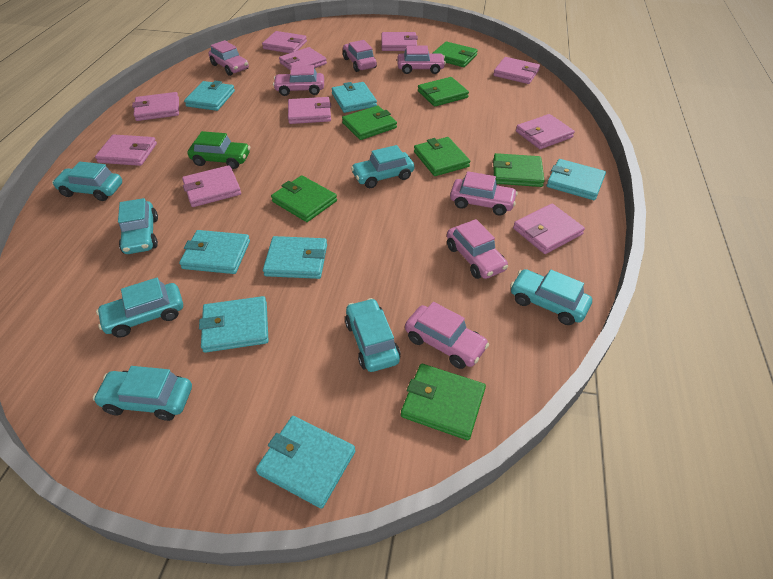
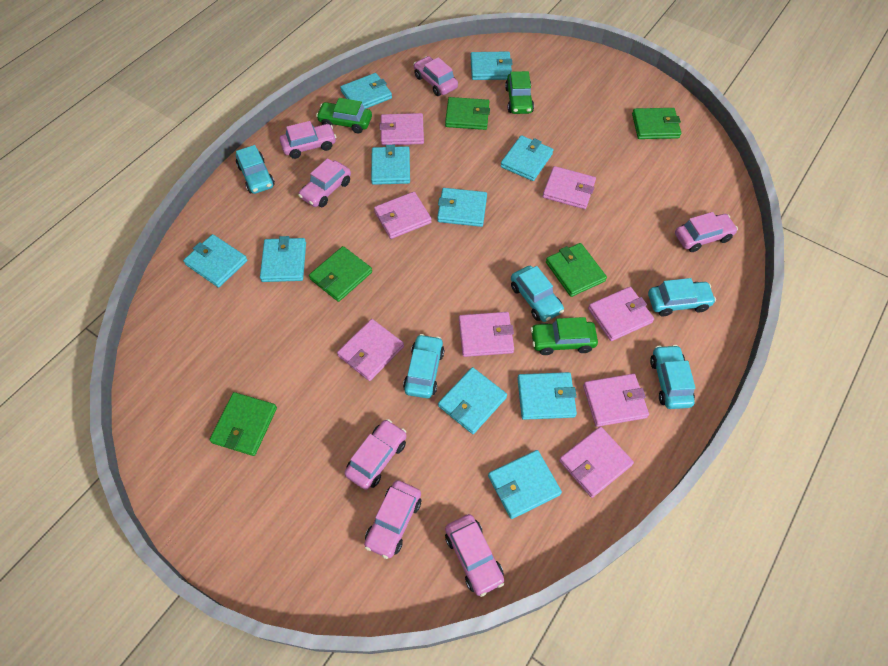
green car: [188,131,250,169] = 1 -> [316,98,372,133] [505,71,534,114] [530,317,598,355] = 3
green wallet: [271,175,337,222] [342,106,397,140] [401,364,486,440] [414,137,470,176] [418,77,469,107] [432,41,478,67] [493,153,545,187] = 7 -> [210,392,277,456] [309,246,372,302] [445,97,490,130] [546,243,607,297] [632,108,681,139] = 5
pink wallet: [95,134,157,166] [132,92,179,121] [182,165,241,207] [262,31,307,53] [279,47,327,71] [288,97,331,124] [381,32,418,51] [493,57,540,84] [513,204,585,254] [516,114,575,149] = 10 -> [337,319,404,381] [374,192,432,239] [379,113,424,145] [459,312,514,357] [543,166,596,209] [559,426,634,498] [583,374,649,427] [588,287,654,341] = 8
turquoise car: [52,162,122,201] [93,366,192,421] [96,278,183,337] [118,198,158,254] [345,298,401,372] [351,145,415,188] [510,269,592,325] = 7 -> [236,145,275,194] [403,334,444,398] [511,266,564,322] [648,278,716,316] [650,345,695,409] = 5
turquoise wallet: [179,230,250,274] [184,81,235,111] [199,296,268,353] [256,416,355,509] [263,236,327,279] [332,82,377,113] [547,159,606,200] = 7 -> [183,234,248,288] [260,236,306,282] [340,73,392,109] [371,145,410,185] [437,188,487,227] [438,367,507,434] [470,51,513,80] [488,450,562,519] [501,135,553,181] [517,372,577,420] = 10

